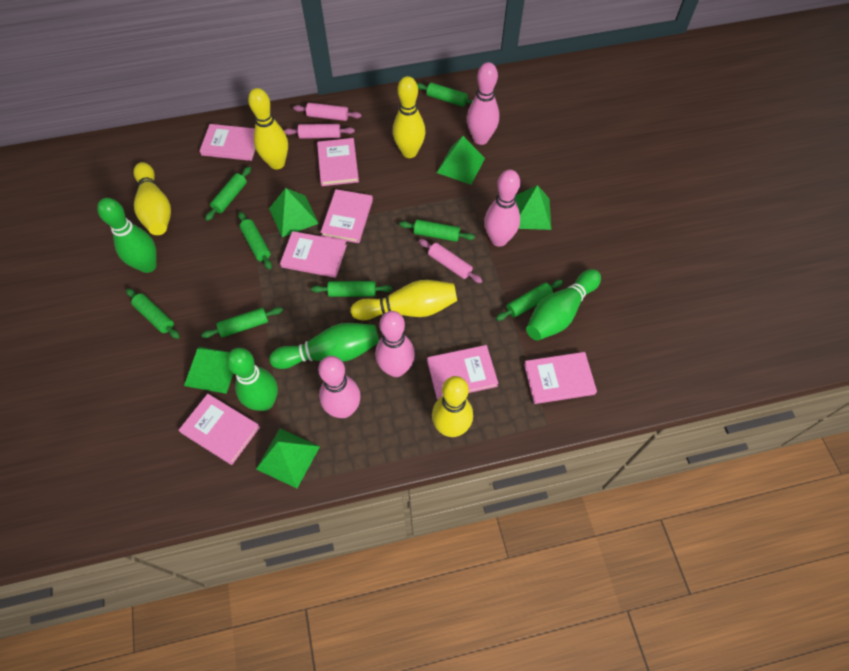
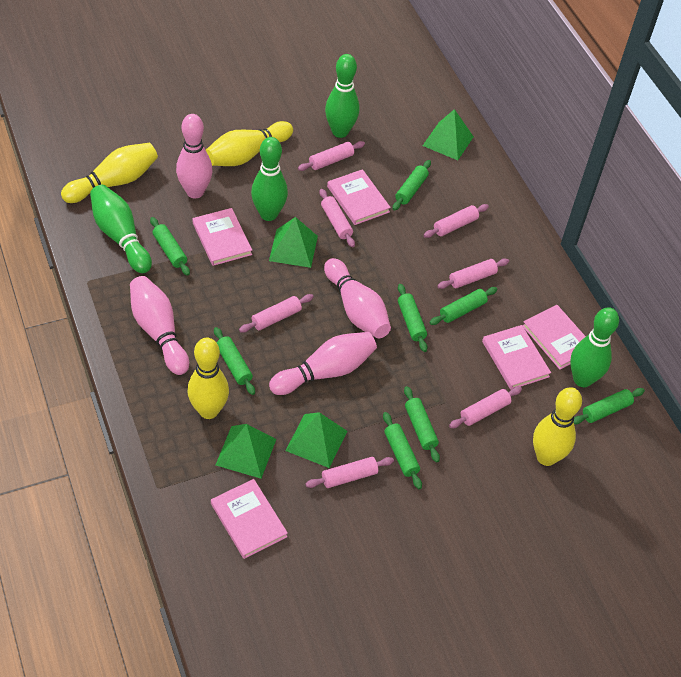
green pyramid: [184,347,234,394] [256,428,320,488] [269,188,319,237] [437,136,485,185] [515,185,551,230] = 5 -> [216,424,276,479] [269,217,318,268] [285,412,347,468] [423,109,474,160] = 4
pink book: [179,394,260,465] [200,124,256,161] [280,231,347,278] [317,138,359,186] [320,189,373,243] [427,345,499,400] [524,352,597,404] = 7 -> [192,208,252,266] [211,479,288,559] [327,169,391,225] [482,325,551,390] [522,305,586,370] = 5
pink rolling pin: [284,124,355,139] [293,103,361,121] [419,239,482,283] = 3 -> [239,294,314,333] [298,141,365,171] [305,457,394,488] [319,189,355,248] [424,204,489,238] [437,258,509,289] [449,387,522,428] = 7
yellow bowling pin: [133,162,171,235] [248,88,288,169] [351,280,457,321] [393,76,425,158] [432,376,473,437] = 5 -> [61,143,158,203] [187,338,229,419] [206,121,293,166] [533,387,582,466] = 4

